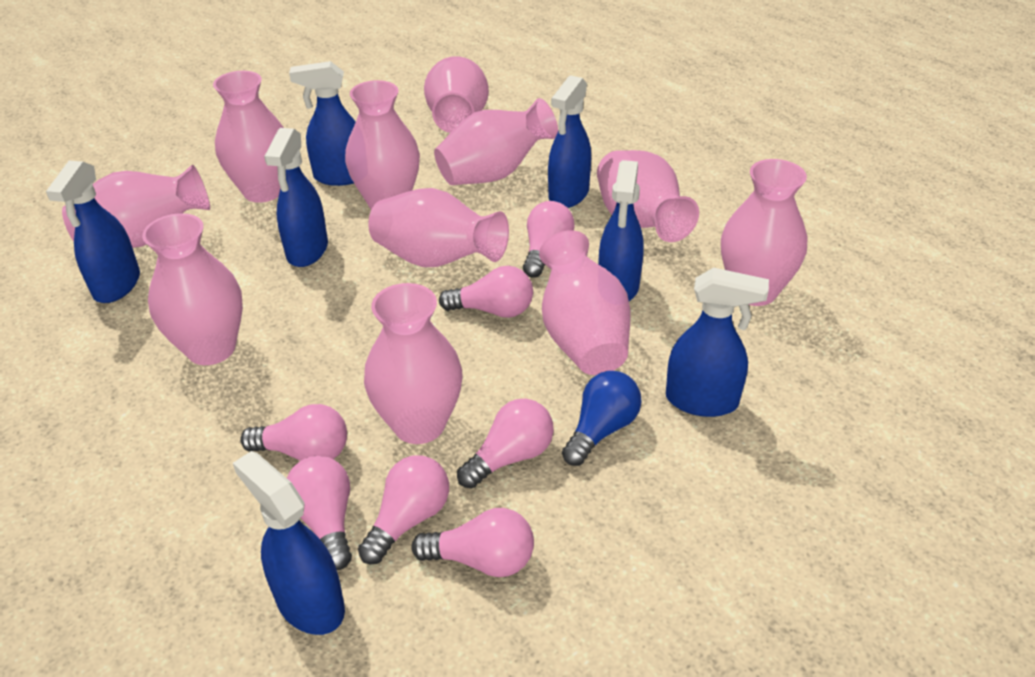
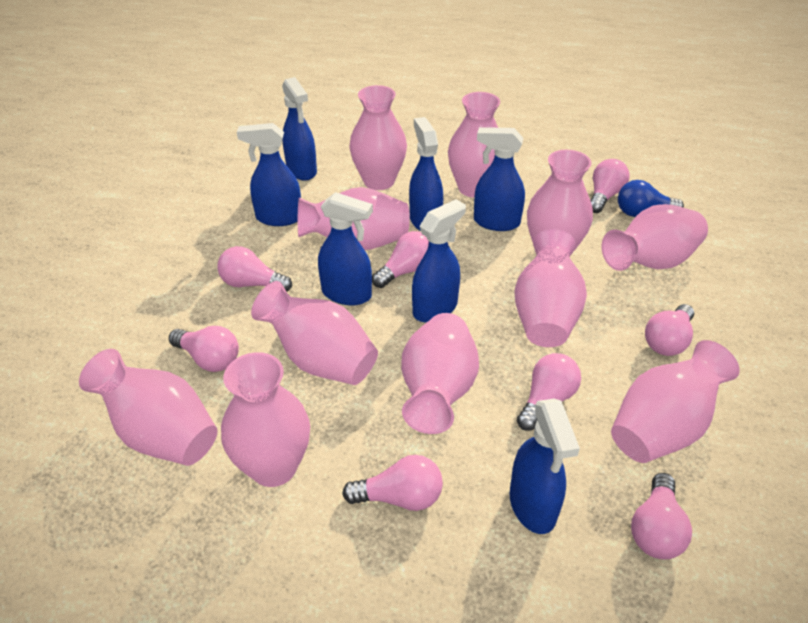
pink light bulb: [240,404,347,461] [287,456,352,570] [358,455,449,564] [411,508,534,577] [439,266,533,318] [457,399,554,489] [523,201,574,278] = 7 -> [169,326,239,372] [217,246,292,292] [342,455,443,511] [372,231,429,288] [517,353,581,431] [590,159,629,213] [631,473,692,559] [645,304,694,356] = 8

